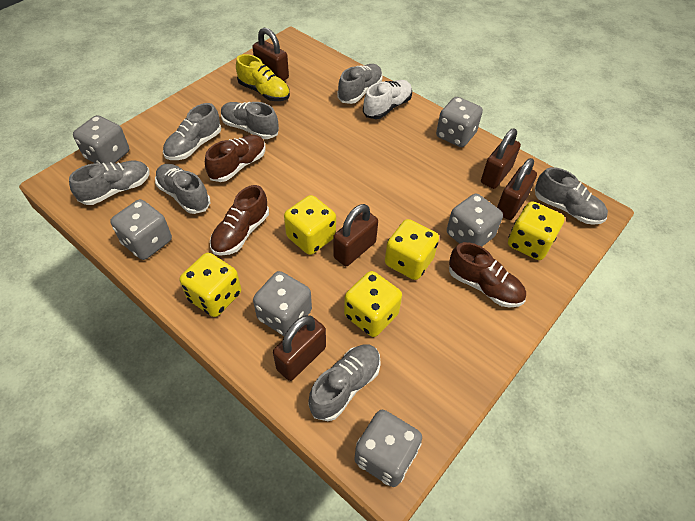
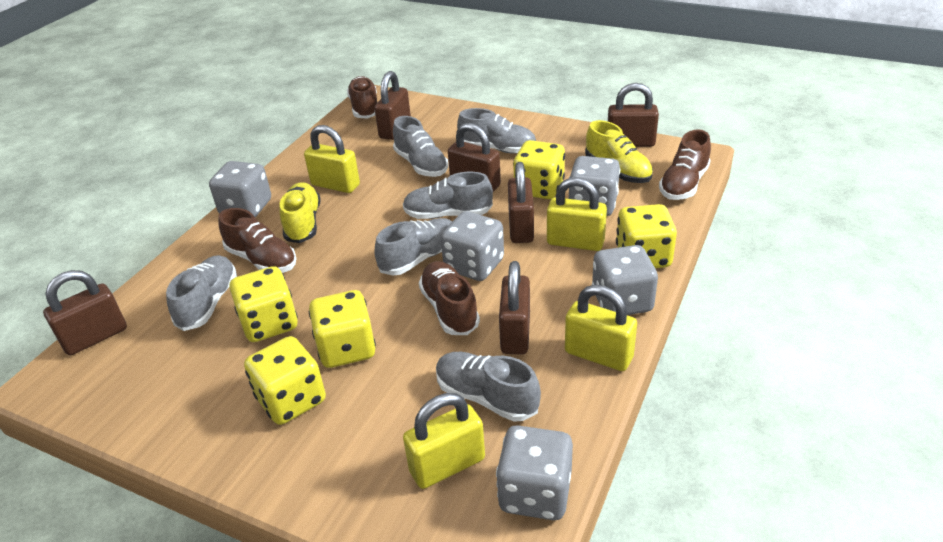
brown padlock: [252,27,289,81] [273,315,326,381] [333,204,378,266] [481,128,521,189] [497,158,537,220] = 5 -> [43,270,127,355] [375,71,411,140] [448,123,501,192] [499,261,530,354] [508,162,534,243] [608,83,659,147] = 6
brown shoe: [205,135,266,182] [210,185,269,256] [449,242,526,308] = 3 -> [218,208,297,273] [347,76,377,119] [419,261,480,335] [659,129,711,200] = 4
grey dice: [73,115,129,164] [110,199,172,260] [253,271,312,336] [354,410,422,487] [436,97,483,147] [447,194,503,247] = 6 -> [209,161,271,217] [441,211,504,281] [496,425,573,520] [569,156,620,216] [592,245,658,315] = 5
grey shoe: [69,160,150,205] [155,164,210,214] [163,103,221,160] [221,102,279,139] [308,345,381,421] [338,64,383,104] [535,167,608,225] = 7 -> [166,255,237,331] [375,218,453,275] [393,116,448,177] [403,172,493,219] [436,352,541,422] [457,108,536,154] = 6
white shoe: [363,80,412,119] = 1 -> none = 0
yellow padlock: none = 0 -> [304,125,360,193] [403,393,485,489] [547,177,607,251] [565,285,637,371] = 4
yellow shoe: [236,54,290,101] = 1 -> [280,182,321,243] [585,120,653,183] = 2

